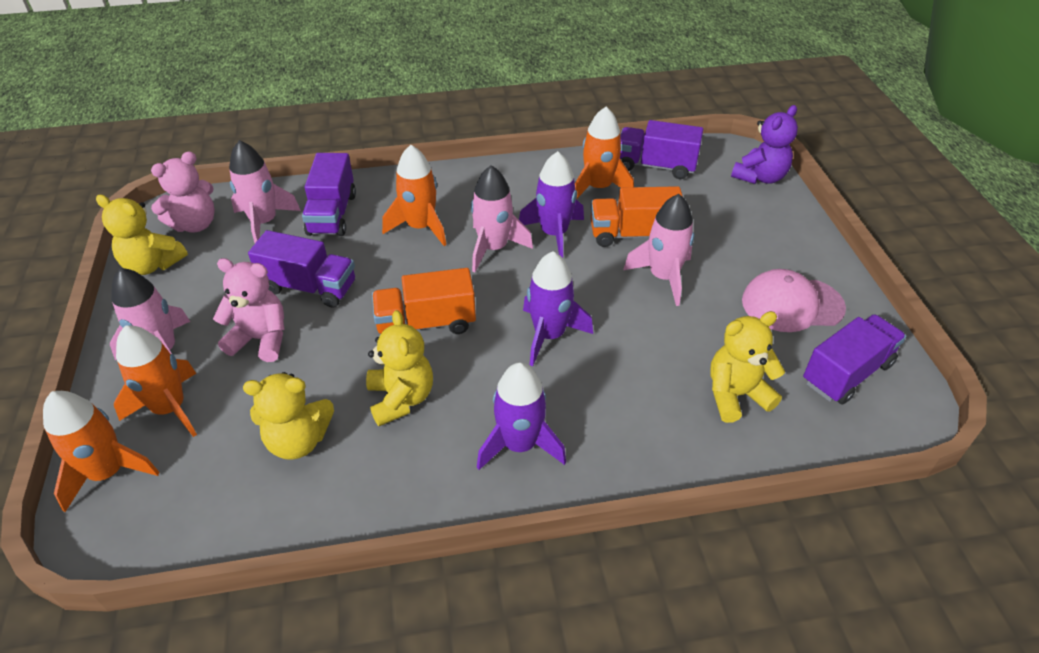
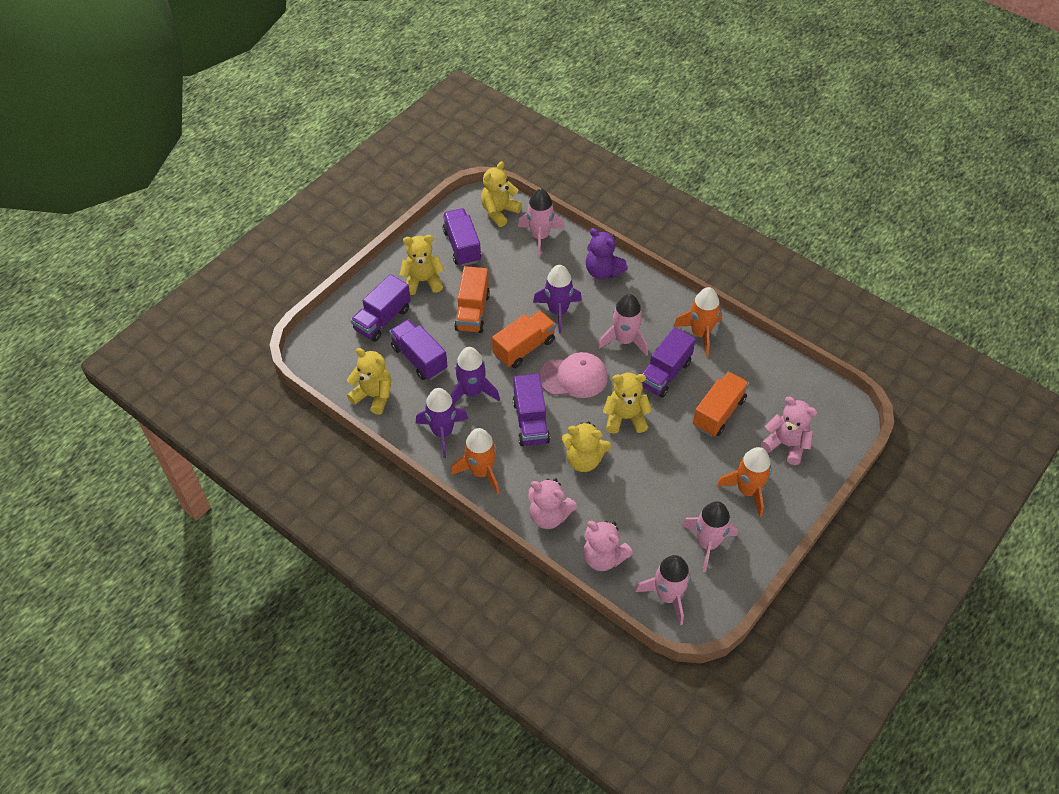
orange rocket: [43,391,160,512] [114,325,197,437] [382,145,447,246] [575,107,634,199] = 4 -> [451,428,499,495] [673,287,722,356] [716,447,772,517] = 3
orange truck: [372,268,476,334] [591,186,683,247] = 2 -> [454,266,490,333] [492,311,556,368] [693,372,749,436] = 3
pink teddy bear: [151,151,215,233] [213,258,285,362] = 2 -> [528,478,577,529] [583,521,633,571] [761,397,817,465] = 3
purple truck: [248,230,355,308] [302,153,356,236] [620,120,703,179] [803,314,906,405] = 4 -> [351,274,411,342] [389,319,448,380] [443,208,481,266] [512,374,550,446] [641,327,696,398] = 5
yellow teddy bear: [96,194,188,275] [243,372,334,460] [366,310,433,426] [710,311,785,423] = 4 -> [347,348,391,415] [400,235,444,295] [481,161,522,227] [561,421,611,472] [603,373,652,434] = 5

